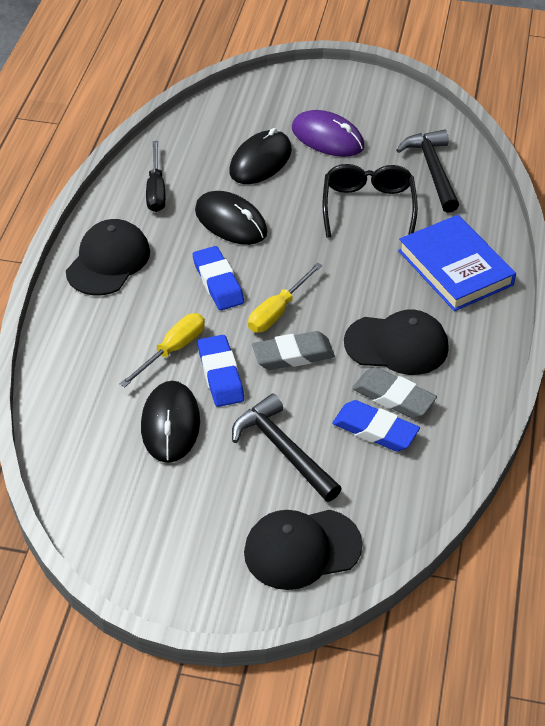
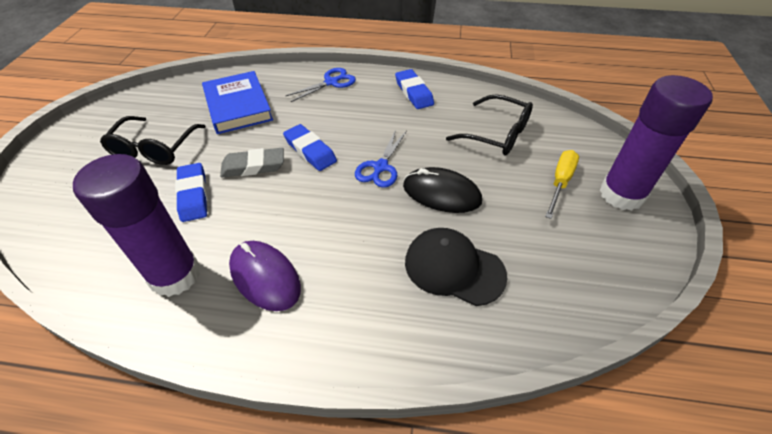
black cap: [66,219,150,295] [244,510,363,590] [344,310,449,375] = 3 -> [405,228,508,306] = 1
black glasses: [322,164,418,238] = 1 -> [100,116,206,165] [446,94,533,155] = 2
black hammer: [232,394,342,502] [396,130,459,213] = 2 -> none = 0
black mouse: [141,381,200,463] [195,191,267,245] [229,128,292,184] = 3 -> [403,167,482,213] = 1
black screwdriver: [146,141,166,212] = 1 -> none = 0
blue scissors: none = 0 -> [286,68,356,102] [355,130,407,188] = 2
grey eraser: [252,331,335,370] [352,367,437,419] = 2 -> [220,148,284,177] = 1
purple glue stick: none = 0 -> [73,154,201,297] [600,75,713,211] = 2
yellow screwdriver: [120,313,205,387] [248,262,323,332] = 2 -> [545,150,579,219] = 1

